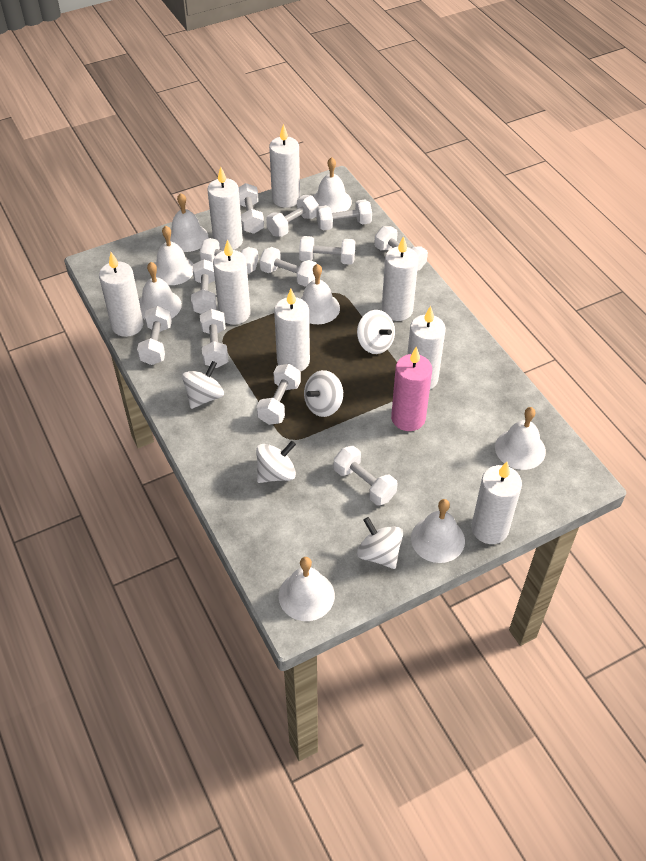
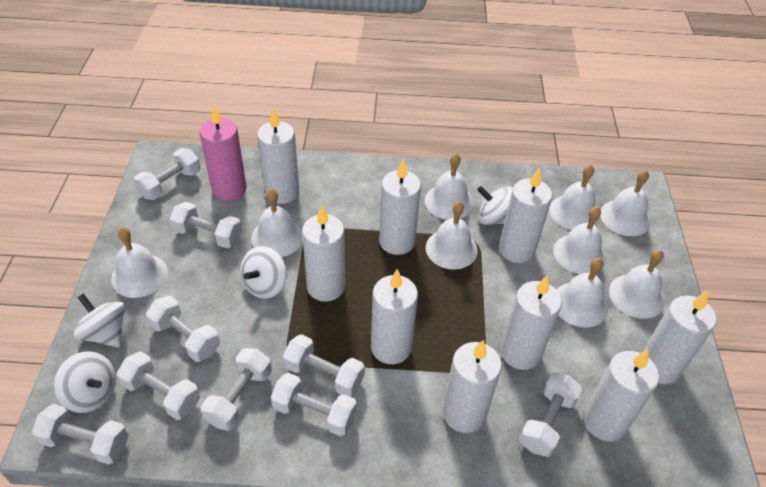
white bell: [139,262,182,319] [155,226,193,285] [170,193,208,252] [279,557,335,621] [300,264,340,324] [313,157,352,213] [411,499,465,563] [495,407,546,470] = 8 -> [111,227,168,298] [251,189,303,257] [425,153,474,220] [426,201,478,270] [549,165,599,230] [553,207,606,274] [557,258,608,327] [600,170,651,236] [609,250,665,319] = 9
white candle: [99,252,143,337] [207,167,243,250] [213,239,251,325] [269,124,300,208] [274,289,310,372] [382,236,418,321] [407,306,446,389] [471,462,522,544] = 8 -> [257,108,299,204] [302,205,345,302] [371,269,418,364] [379,159,421,255] [443,340,502,433] [499,168,552,263] [501,275,562,370] [583,349,659,441] [643,291,716,384] = 9
white dumbbell: [137,306,172,365] [191,259,216,314] [200,238,258,273] [200,309,228,368] [239,183,264,234] [257,364,301,425] [259,247,317,287] [266,195,319,237] [299,236,355,265] [316,200,372,230] [334,446,398,506] [374,226,428,271] = 12 -> [32,404,129,464] [117,351,200,420] [134,148,200,200] [146,296,220,362] [170,202,242,248] [201,348,272,431] [271,373,357,436] [283,334,365,397] [519,373,582,457] = 9
white spinning top: [182,361,224,409] [256,441,296,483] [304,370,343,417] [357,310,395,354] [357,517,403,569] = 5 -> [54,352,116,413] [74,293,125,347] [240,246,287,299] [477,186,513,225] = 4

